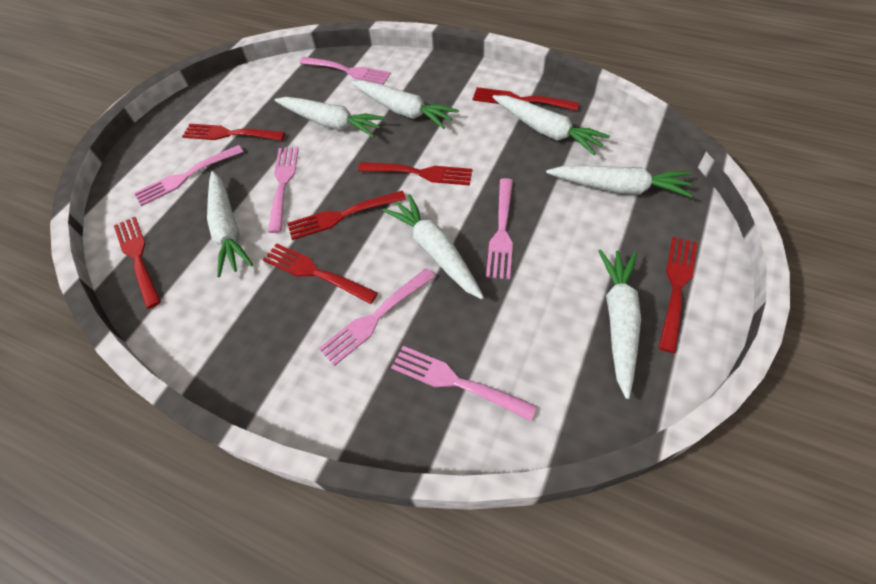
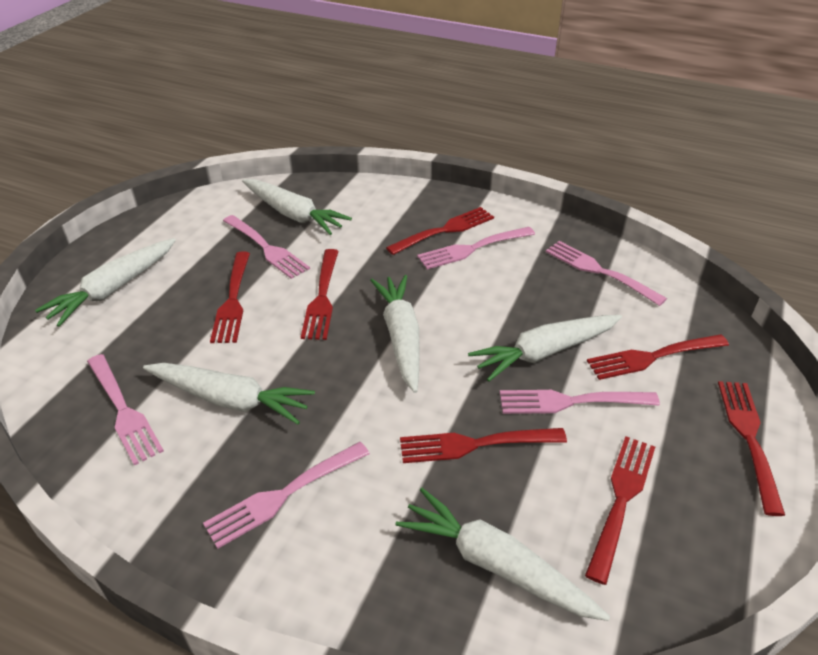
white carrot: [207,171,253,277] [275,97,386,137] [351,81,459,129] [383,194,484,299] [492,95,610,155] [546,166,693,198] [598,249,641,399] = 7 -> [35,238,176,327] [143,363,315,425] [242,179,352,235] [370,275,420,393] [395,488,610,621] [468,315,622,382] = 6

